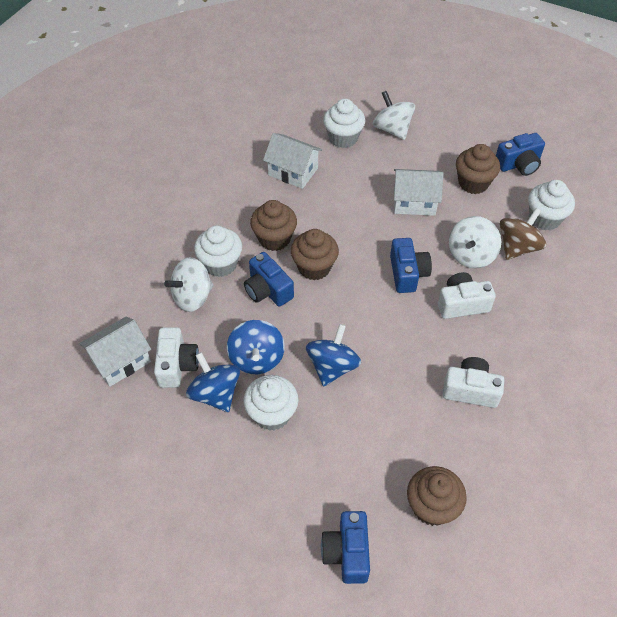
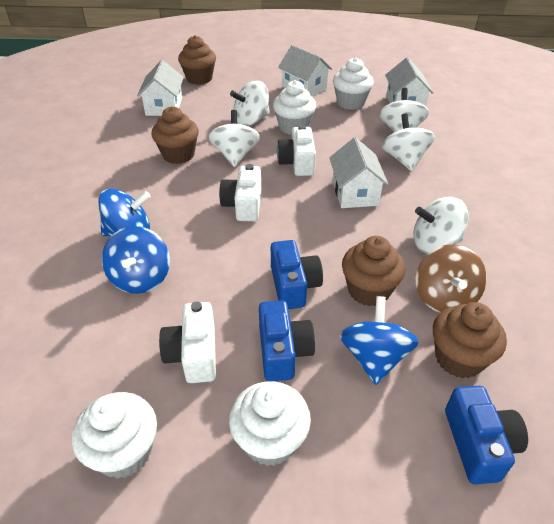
blue camera: [244,252,294,307] [321,511,370,584] [390,238,432,293] [496,133,545,176] = 4 -> [259,300,315,381] [271,240,323,309] [445,386,528,484] = 3
white house: [79,316,151,387] [263,133,322,189] [394,169,444,216] = 3 -> [137,60,184,116] [278,45,332,96] [329,137,389,208] [385,57,433,106] = 4
white spinning top: [164,257,214,312] [373,91,415,140] [449,216,501,268] = 3 -> [208,110,260,167] [230,81,270,126] [379,88,429,132] [382,114,435,171] [413,197,469,254] = 5

